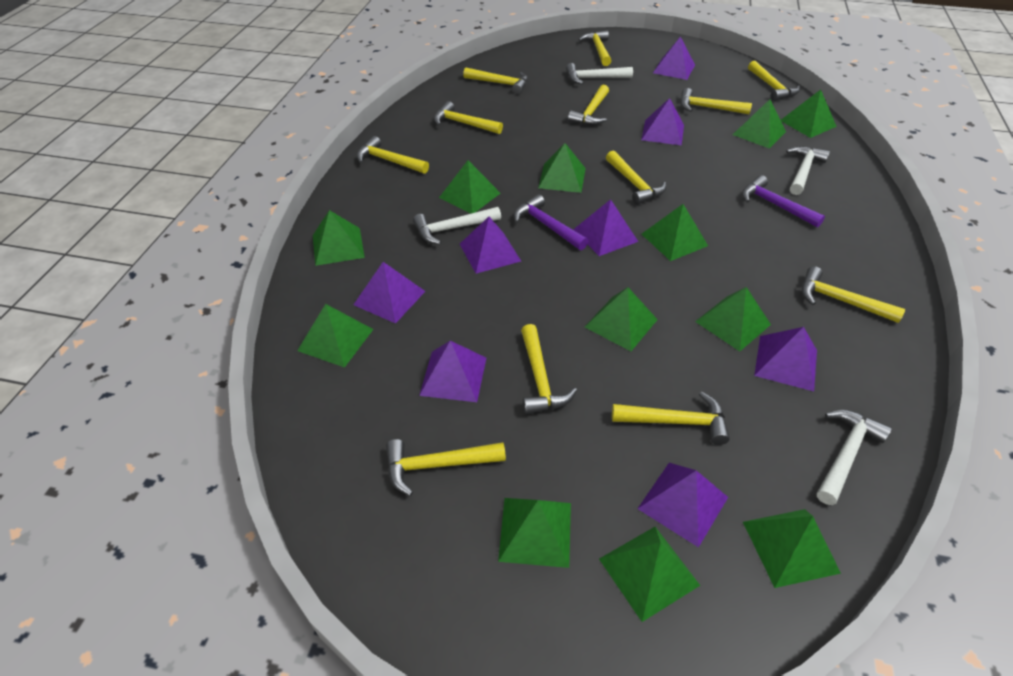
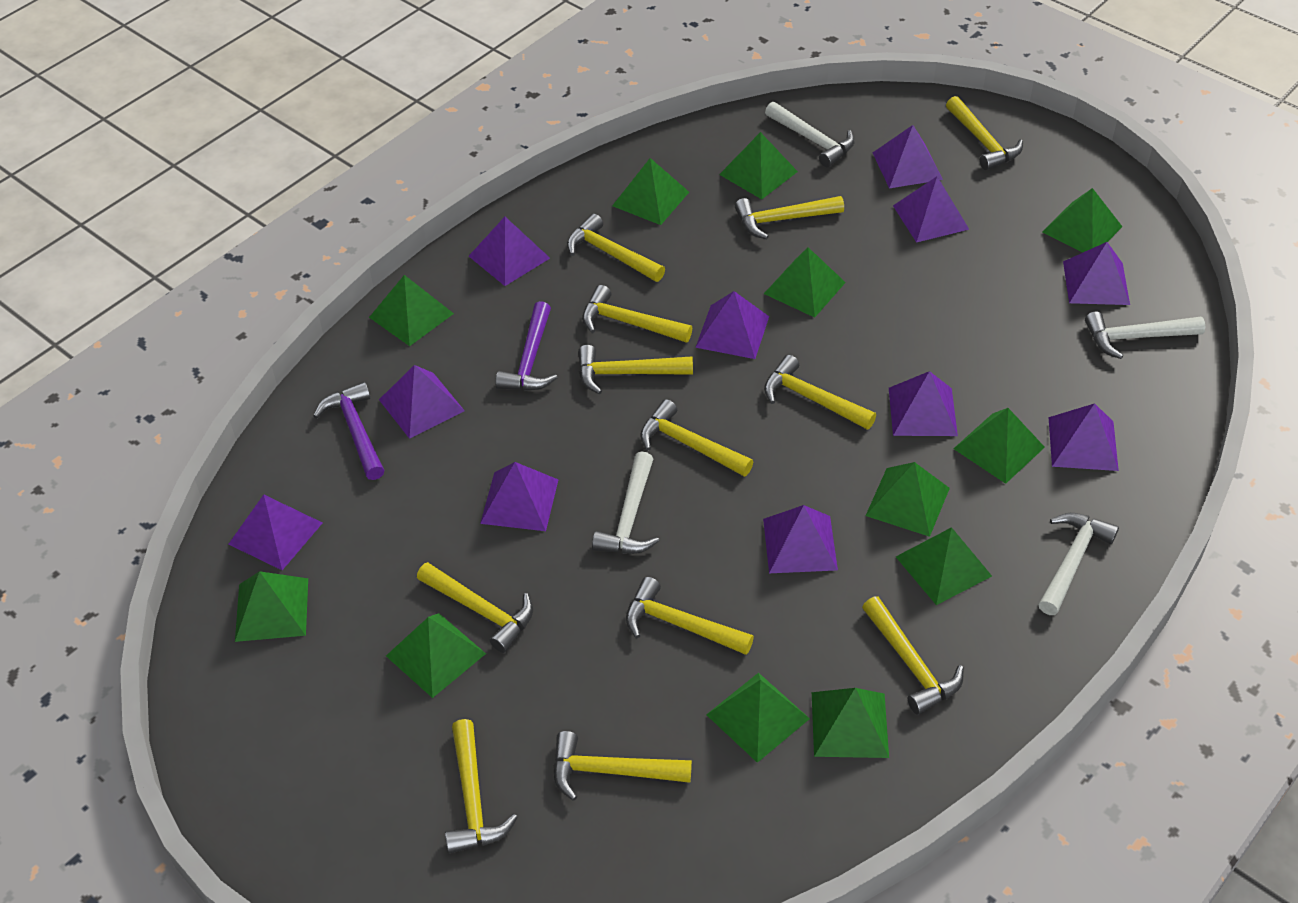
purple pyramid: [353,262,425,324] [419,341,486,402] [460,217,521,274] [573,199,638,256] [637,463,728,548] [641,98,684,145] [653,36,695,80] [754,327,817,391] = 8 -> [228,494,322,570] [379,365,465,439] [469,217,550,286] [480,462,558,531] [695,291,769,359] [763,505,838,573] [873,125,943,188] [889,371,958,436] [893,177,969,243] [1048,403,1119,471] [1063,242,1130,305] = 11

